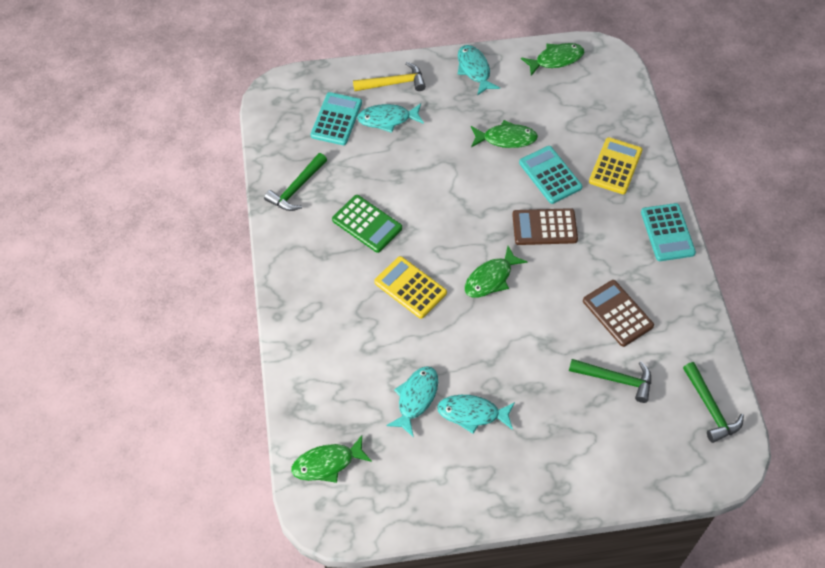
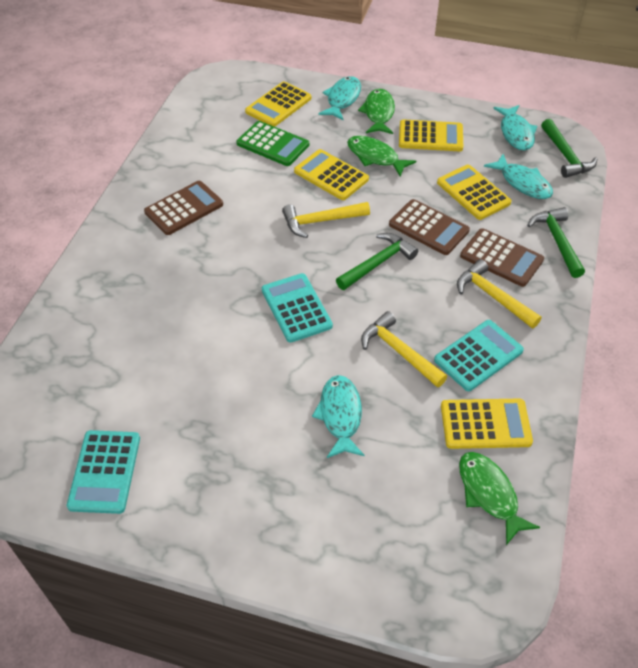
brown calculator: [512,208,578,245] [583,280,654,347] = 2 -> [144,181,223,235] [389,199,470,255] [460,228,544,287] = 3
green fish: [291,435,372,483] [465,246,528,298] [471,120,538,148] [521,43,584,76] = 4 -> [347,136,416,177] [358,89,395,134] [459,452,540,545] = 3
yellow calculator: [374,256,447,319] [589,137,642,194] = 2 -> [245,81,311,127] [294,149,369,200] [399,120,463,151] [437,164,512,220] [441,398,533,449] = 5
yellow hammer: [353,62,426,91] = 1 -> [282,202,370,238] [361,311,447,387] [457,259,542,328] = 3

